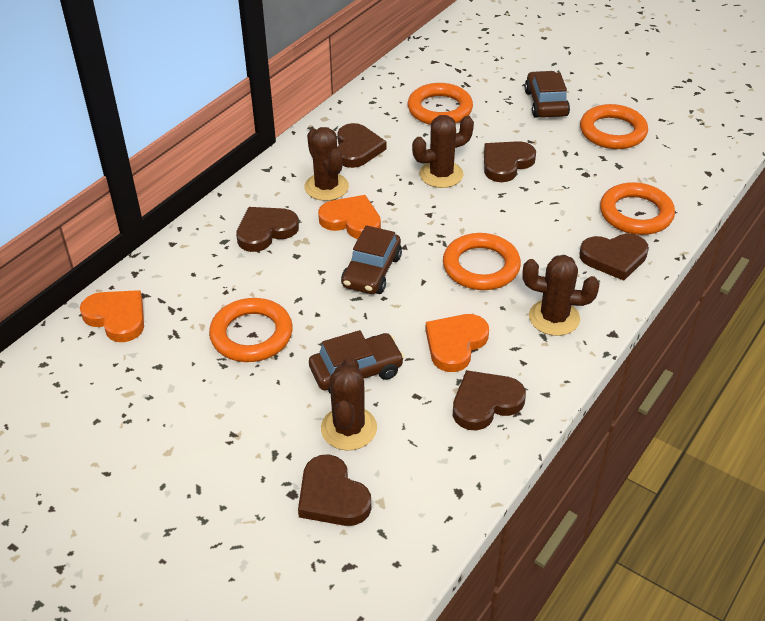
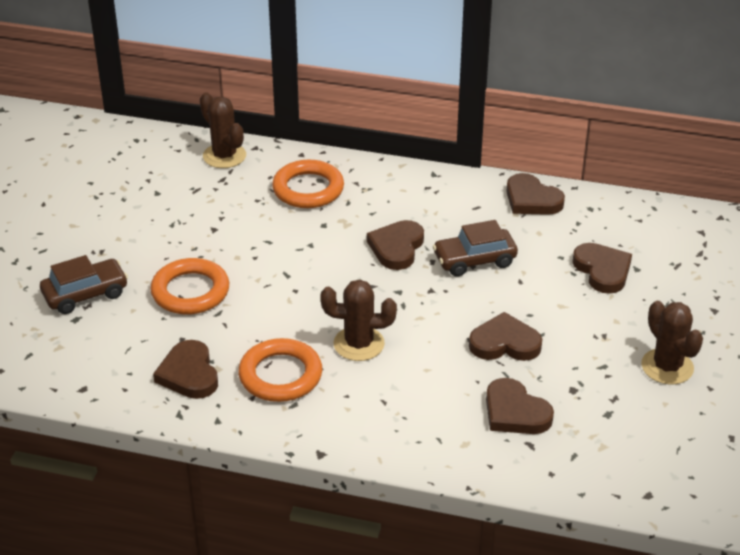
brown cactus: [305,127,349,201] [321,357,377,451] [412,115,474,188] [522,255,600,336] = 4 -> [200,92,246,168] [321,279,397,361] [641,301,703,385] = 3
brown car: [309,330,404,394] [341,225,402,294] [525,71,570,118] = 3 -> [40,255,128,314] [433,220,518,277] = 2
orange heart: [80,290,144,342] [318,195,381,239] [425,314,489,372] = 3 -> none = 0
orange ring: [209,298,293,362] [408,83,473,125] [443,233,521,290] [580,104,648,149] [600,182,675,235] = 5 -> [151,258,229,315] [238,338,322,402] [272,160,344,208] = 3

